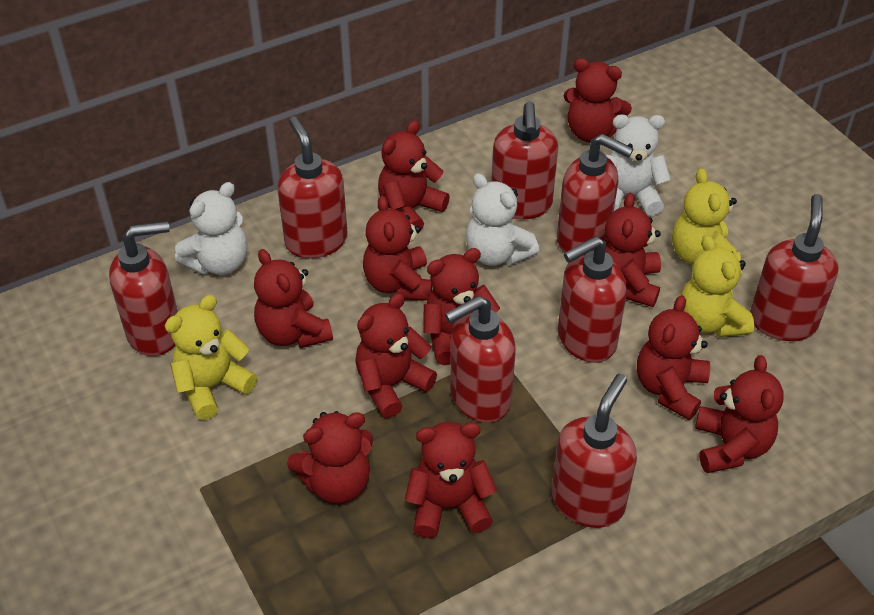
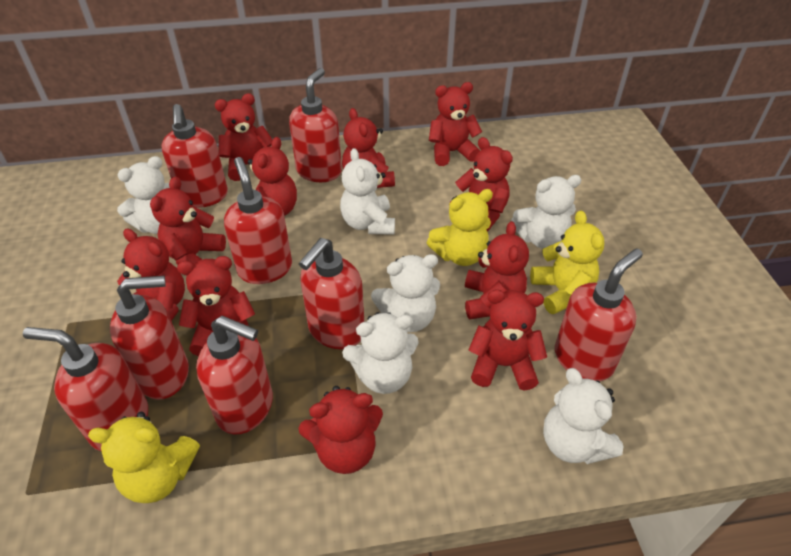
white teddy bear: [175,182,247,275] [466,173,539,266] [605,114,671,216] = 3 -> [117,156,170,234] [340,148,395,234] [342,312,419,394] [371,254,440,332] [510,175,582,249] [543,368,624,464] = 6

